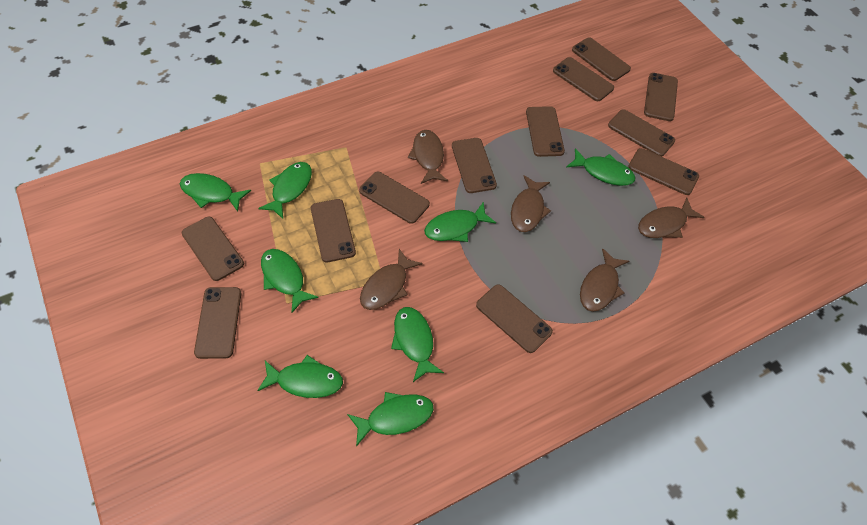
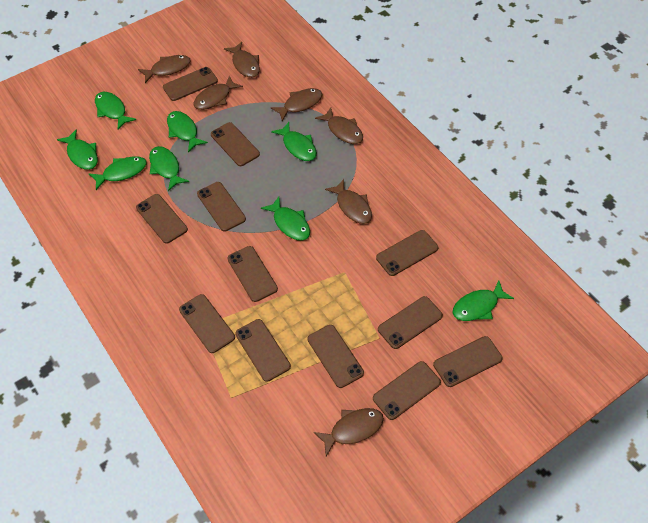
brown fish: [360,249,423,310] [408,130,448,184] [511,175,551,232] [580,248,629,312] [638,198,704,238] = 5 -> [138,55,190,83] [193,76,243,110] [224,42,260,78] [271,88,322,121] [314,408,384,456] [315,108,363,144] [325,179,372,224] = 7

